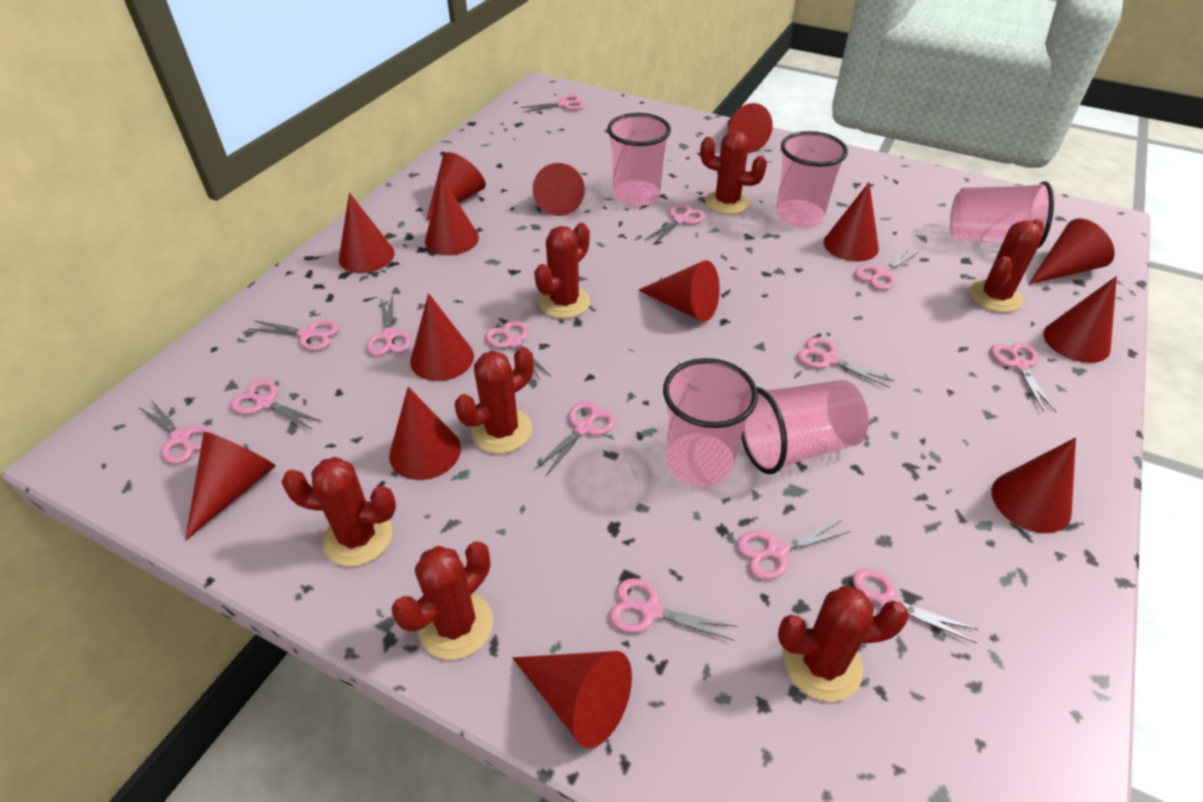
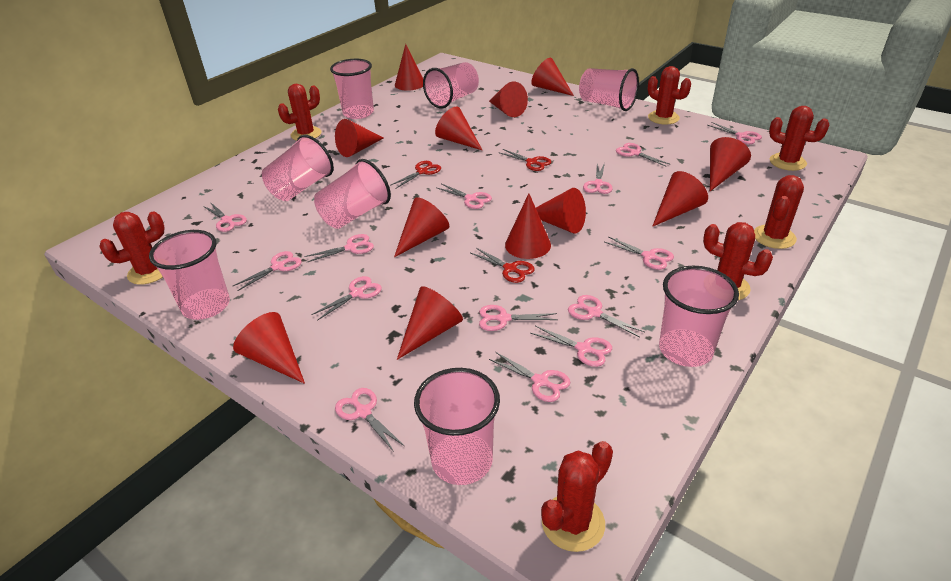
pink cup: [607,113,671,206] [663,358,758,486] [741,380,869,474] [776,131,848,227] [950,181,1054,249] = 5 -> [149,230,230,320] [262,135,334,201] [314,159,391,229] [330,59,374,119] [414,368,500,485] [423,62,479,108] [579,68,639,111] [659,266,739,367] = 8
red cone: [185,432,276,540] [339,193,394,273] [389,387,461,480] [410,293,474,381] [425,176,479,255] [426,152,486,221] [513,651,632,749] [533,163,585,216] [638,260,720,322] [727,103,773,153] [824,182,879,262] [992,438,1076,533] [1029,218,1115,284] [1043,276,1117,363] = 14 -> [233,312,305,384] [335,119,384,157] [394,198,449,257] [395,44,423,91] [397,286,463,360] [435,107,482,150] [489,82,528,117] [505,193,551,259] [531,58,574,96] [536,188,586,234] [652,171,708,227] [710,137,751,191] = 12
red scissors: none = 0 -> [390,161,441,188] [471,248,535,283] [498,149,551,171] = 3

